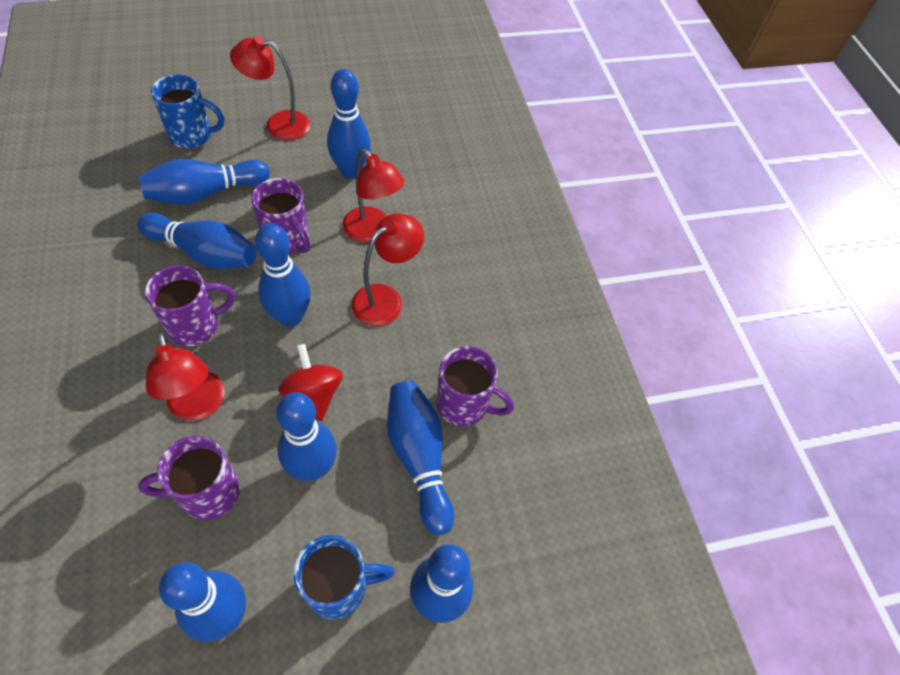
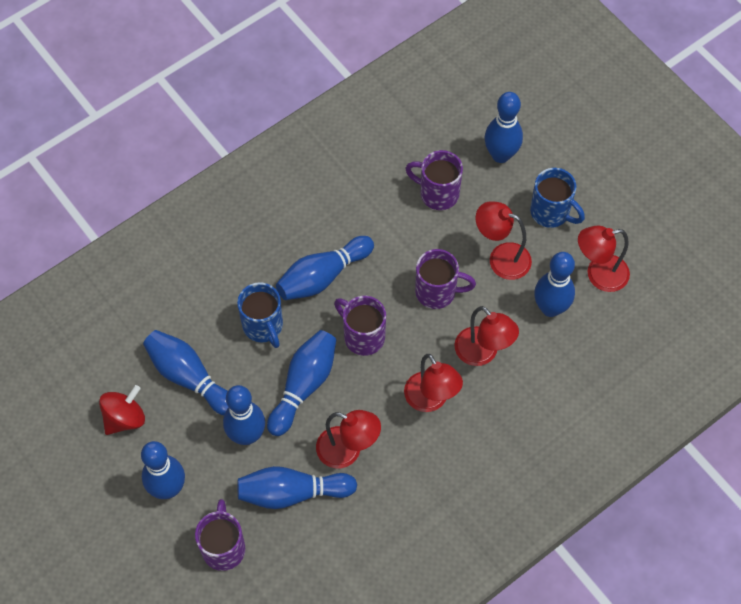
red lamp: [146,332,225,421] [230,36,310,140] [342,148,404,243] [351,213,424,326] = 4 -> [316,410,381,468] [404,354,463,412] [454,306,519,366] [476,201,532,280] [578,226,630,292] = 5

